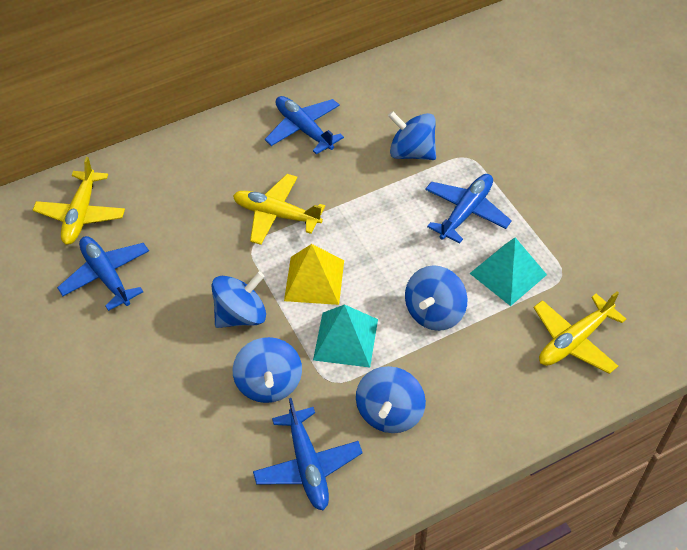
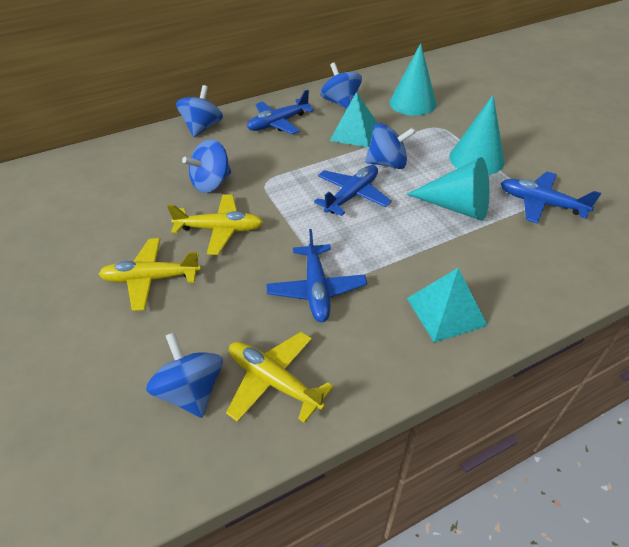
turquoise cone: none = 0 -> [389,43,437,116] [406,157,489,221] [449,95,505,175] = 3
yellow pyramid: [284,244,344,305] = 1 -> none = 0

